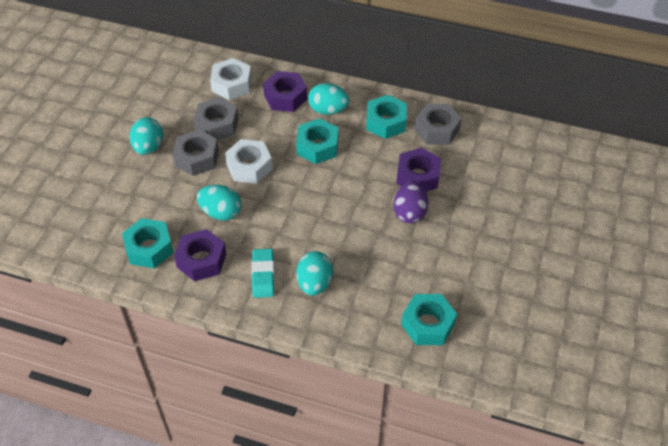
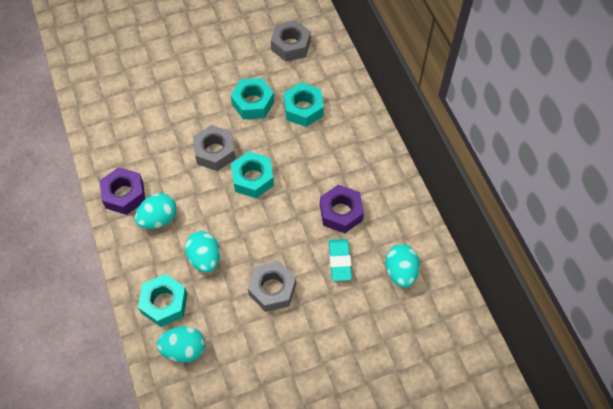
purple egg: [394,181,428,224] = 1 -> none = 0
purple nut: [174,229,227,281] [263,71,307,112] [396,148,441,192] = 3 -> [100,167,145,215] [320,184,364,233] = 2
white nut: [210,58,252,100] [225,139,273,184] = 2 -> none = 0

